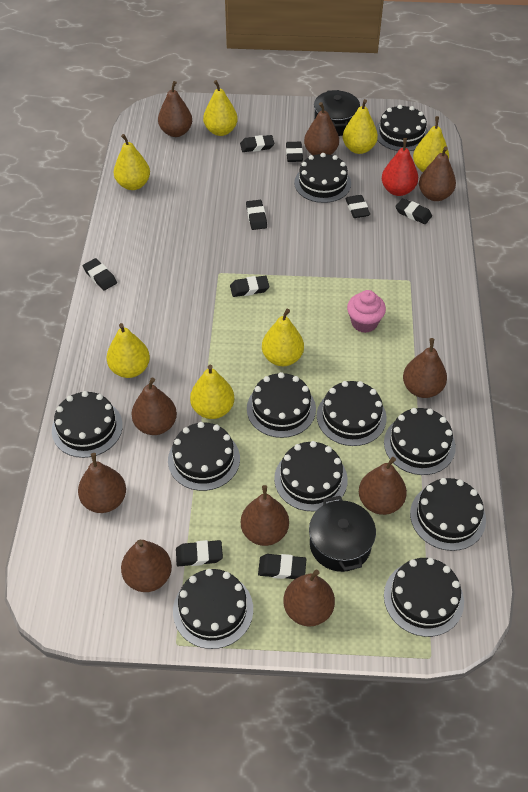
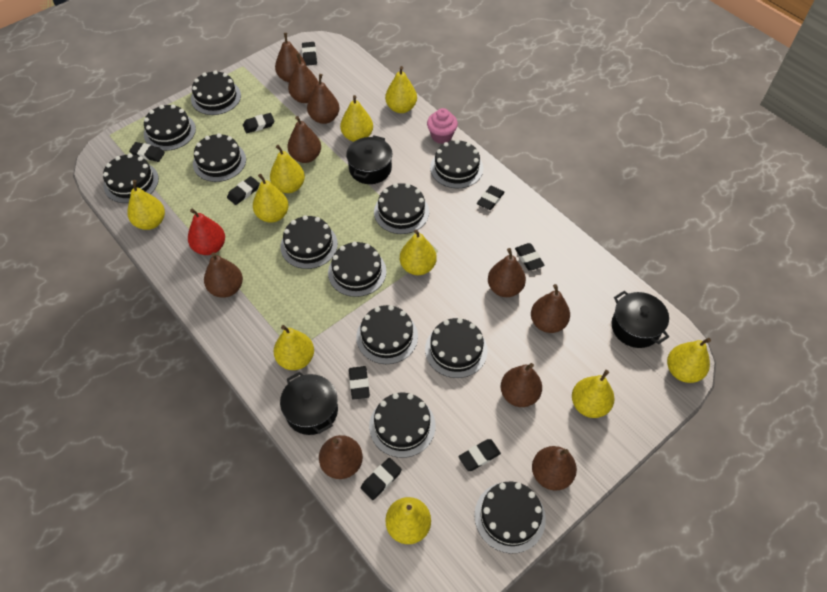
black cake: [52,391,123,458] [168,422,240,491] [173,569,253,649] [247,372,316,438] [274,441,348,511] [294,153,351,203] [317,381,387,446] [376,105,428,151] [384,408,456,475] [384,558,464,637] [410,478,486,551] = 11 -> [103,154,159,203] [144,104,196,151] [191,70,241,115] [193,133,246,182] [280,215,338,269] [328,241,386,297] [356,305,418,364] [369,393,435,458] [374,183,429,234] [425,318,488,378] [430,140,483,188] [474,481,546,554] = 12
black pot: [309,496,376,572] [314,90,360,136] = 2 -> [280,372,338,435] [346,135,392,184] [612,291,669,348] = 3
yellow pear: [106,323,150,378] [114,134,150,190] [190,365,235,419] [203,80,238,136] [262,309,304,366] [343,99,378,154] [413,116,449,172] = 7 -> [128,180,165,230] [253,174,289,223] [270,145,305,193] [273,325,314,370] [340,95,373,142] [385,66,417,113] [385,497,431,544] [400,230,437,275] [572,370,614,418] [667,338,711,383] = 10

